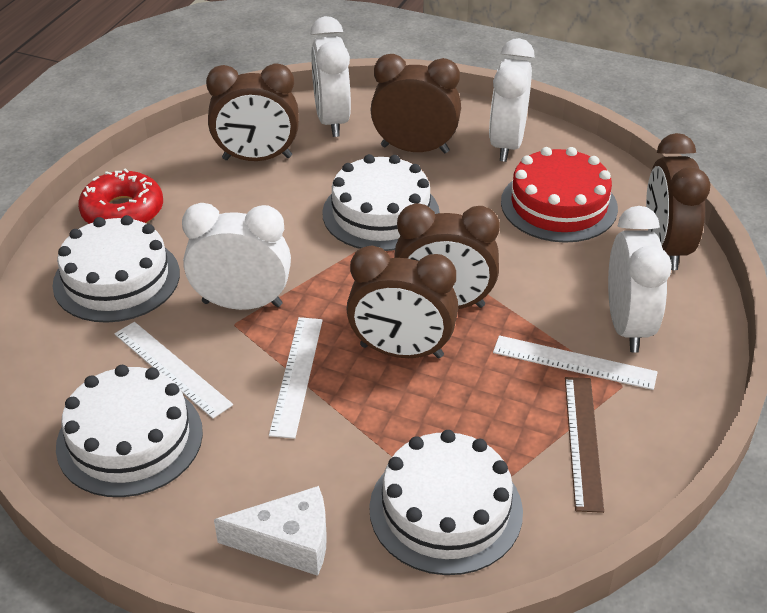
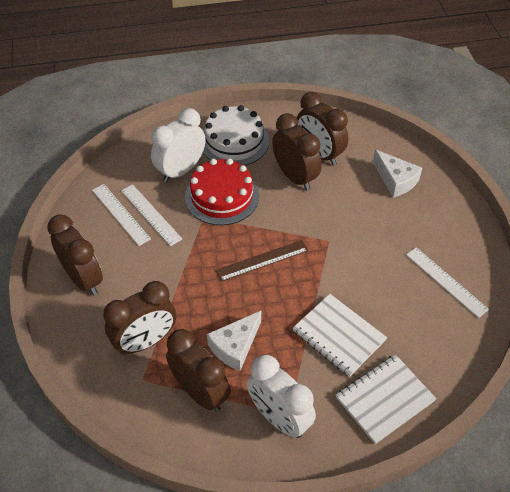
red donut: [78,168,163,224] = 1 -> none = 0
white cake: [52,215,180,323] [56,365,203,497] [322,154,440,251] [369,430,523,575] = 4 -> [203,105,269,166] = 1
white cheese: [214,486,327,576] = 1 -> [207,311,261,371] [373,149,422,198] = 2
white clock: [182,203,291,310] [310,16,351,137] [489,38,535,162] [608,206,672,353] = 4 -> [151,108,205,182] [247,355,316,438] = 2
white notebook: none = 0 -> [293,294,387,377] [336,354,436,444] = 2

